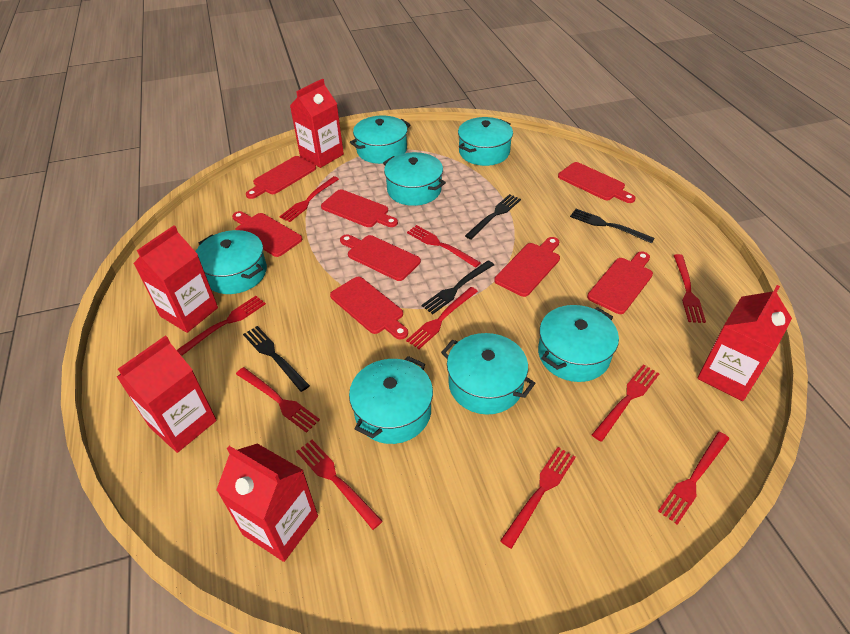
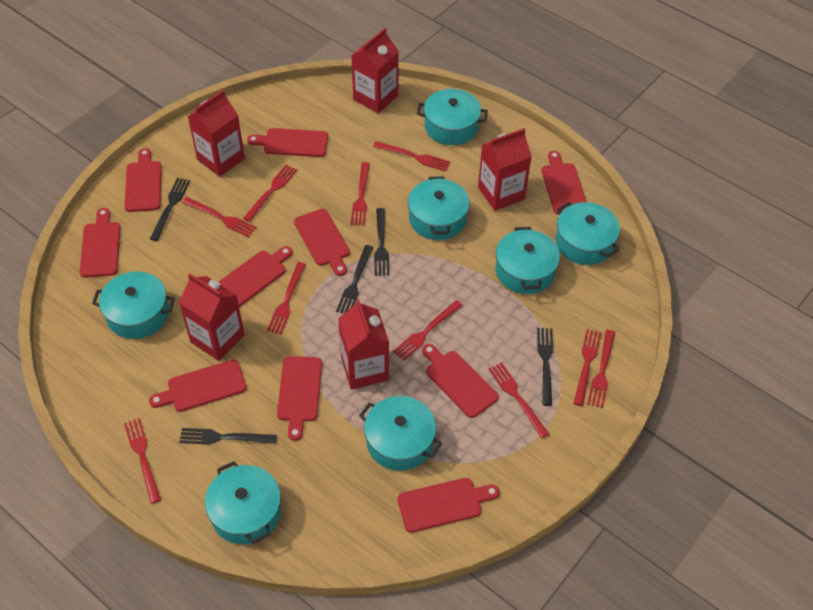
black fork: [243,326,310,392] [421,260,494,314] [465,194,521,240] [570,209,655,243] = 4 -> [150,178,190,241] [179,428,277,445] [336,245,373,313] [374,208,389,276] [537,328,553,406] = 5
red cutting board: [232,211,302,257] [246,156,316,199] [321,189,398,227] [330,277,408,340] [340,234,421,281] [494,237,560,297] [558,162,636,203] [587,252,653,314] = 8 -> [80,208,121,277] [125,148,162,212] [149,360,247,412] [219,246,293,307] [247,128,328,157] [277,356,322,441] [294,209,350,276] [397,478,500,533] [422,344,499,418] [542,151,587,214] = 10

